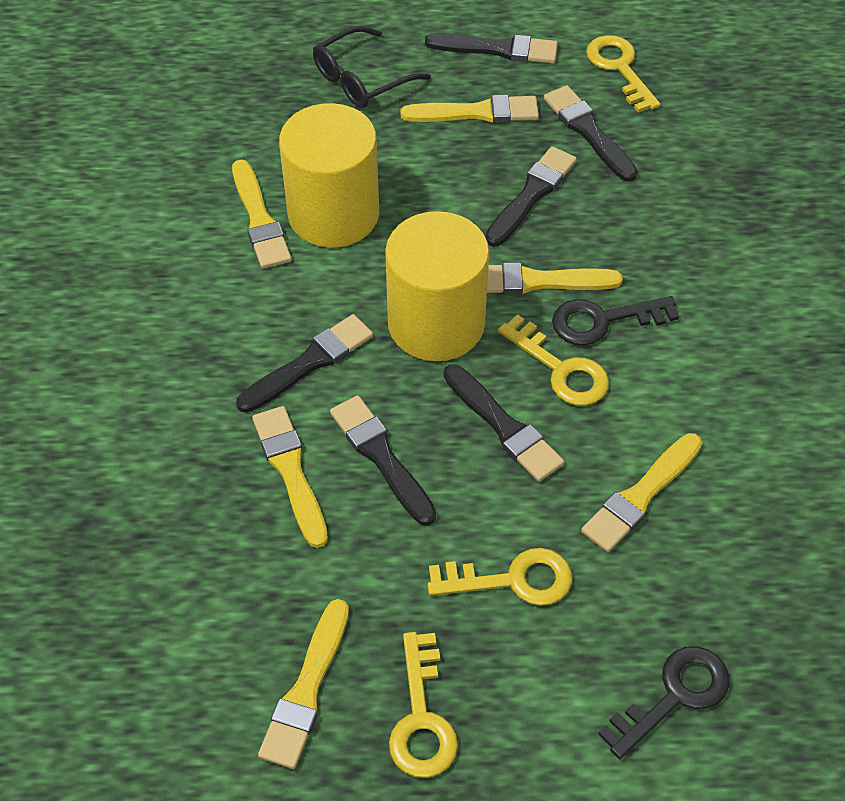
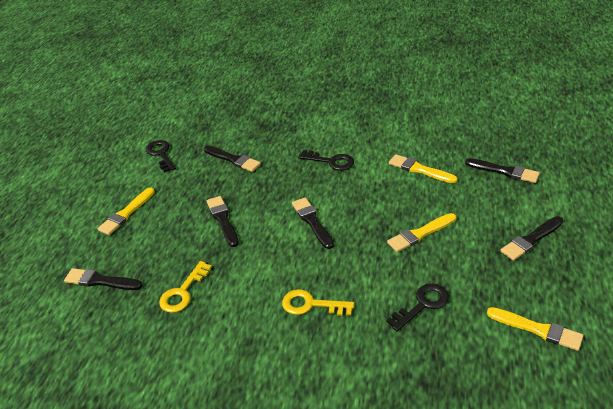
black glasses: [313,26,431,108] = 1 -> none = 0
black key: [552,296,679,345] [598,646,729,759] = 2 -> [146,140,176,173] [298,150,354,171] [386,283,449,331] = 3
yellow brush: [232,159,292,269] [252,406,328,548] [258,599,349,769] [400,95,539,123] [487,263,623,294] [581,433,702,552] = 6 -> [98,187,155,235] [387,213,456,252] [389,154,458,183] [487,307,583,351] = 4
yellow cylinder: [279,103,379,248] [385,211,489,361] = 2 -> none = 0
yellow key: [389,632,458,778] [427,548,572,606] [498,314,609,406] [586,35,660,113] = 4 -> [159,261,212,313] [282,289,354,316] = 2

